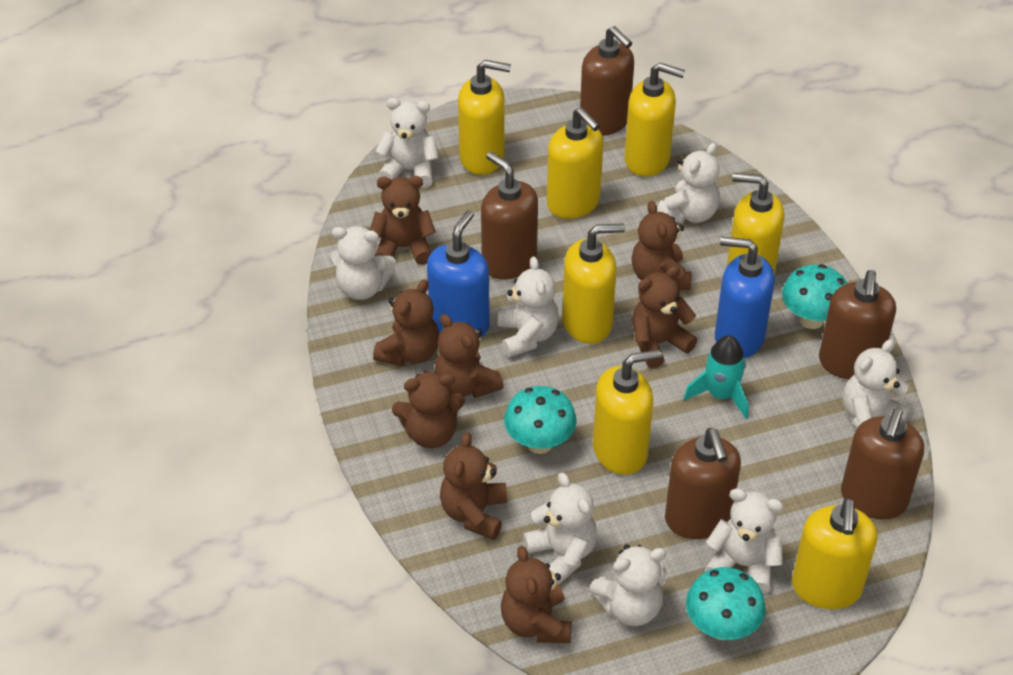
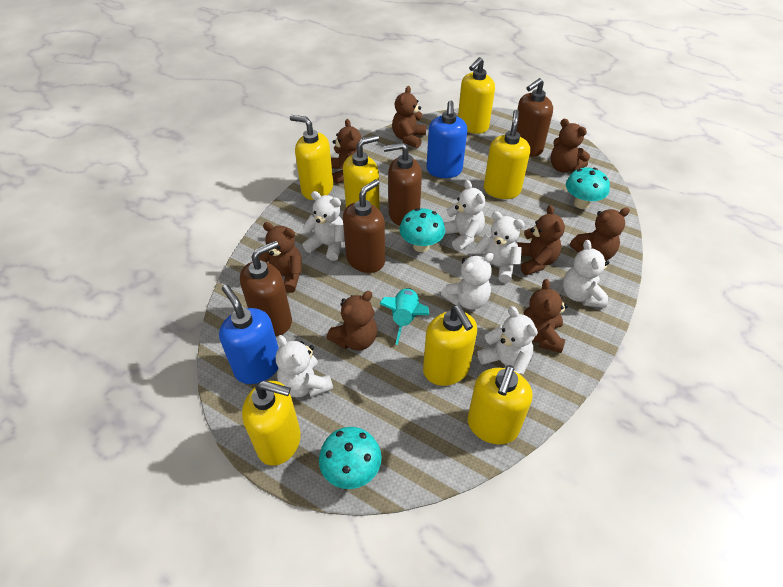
brown soap dispenser: [481,152,538,280] [580,26,634,136] [665,428,741,539] [819,270,896,380] [841,408,924,520] = 5 -> [240,241,292,336] [343,179,385,273] [383,142,422,226] [517,78,553,157] = 4
white teddy bear: [329,226,396,300] [376,98,439,188] [498,256,559,358] [523,472,597,584] [589,544,667,626] [657,143,720,224] [704,488,783,594] [843,339,911,430] = 8 -> [276,335,333,397] [302,191,345,261] [441,253,494,310] [444,180,485,251] [475,211,525,283] [477,306,538,374] [563,240,609,308] = 7

